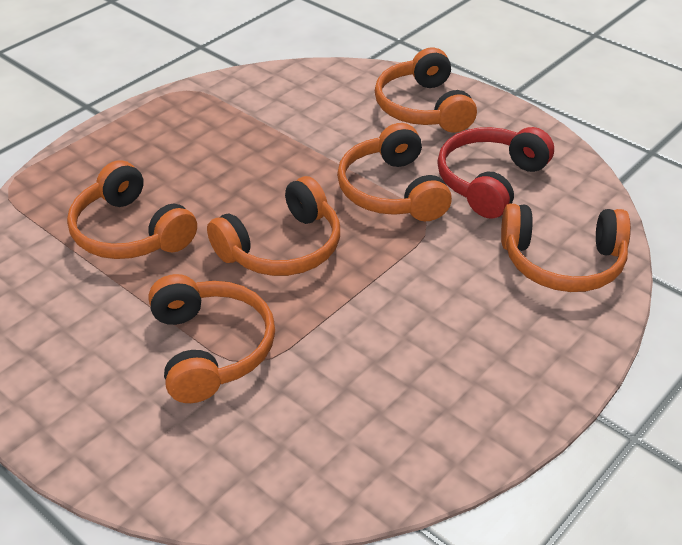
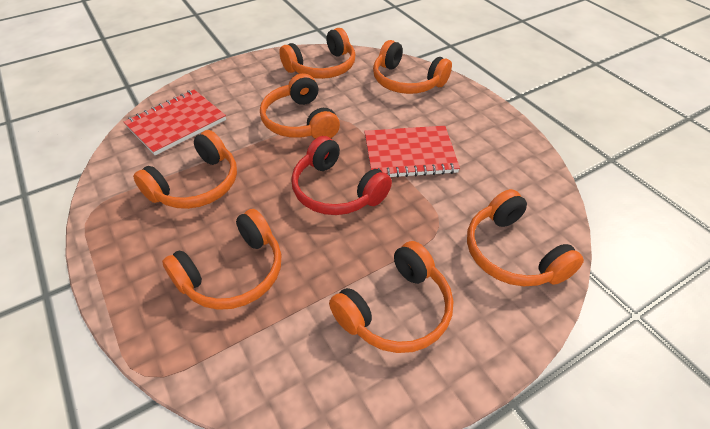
orange headphones: [67,160,197,259] [148,274,275,403] [207,176,340,276] [337,123,452,221] [375,48,477,133] [501,204,631,292] = 6 -> [133,130,237,209] [162,209,281,310] [260,73,340,139] [279,28,355,79] [329,241,453,353] [373,40,452,94] [467,189,584,286] = 7
red notebook: none = 0 -> [124,90,226,155] [364,126,460,178] = 2

